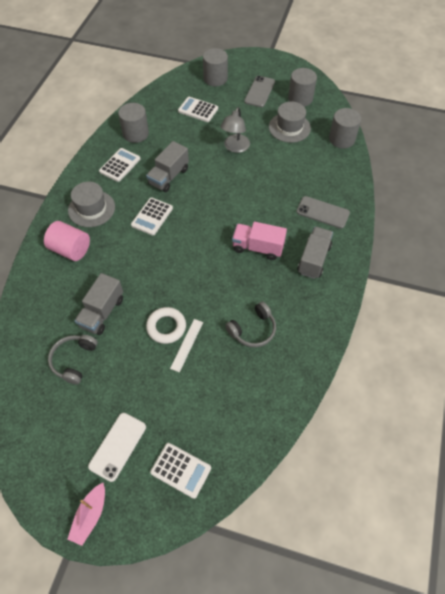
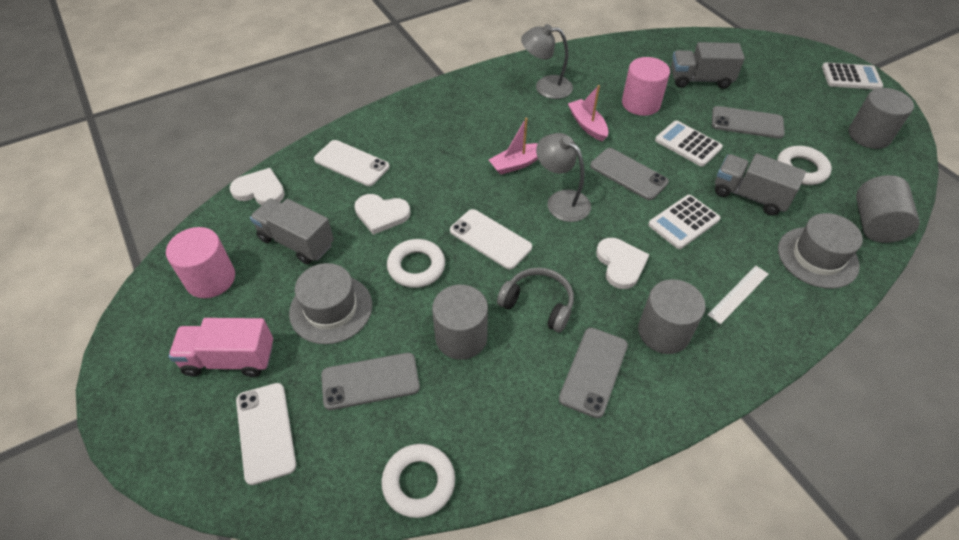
grey headphones: [48,335,98,384] [225,302,276,347] = 2 -> [497,268,574,332] = 1
grey lamp: [220,107,250,153] = 1 -> [521,24,573,99] [536,133,591,222] = 2
grey phone: [244,76,275,107] [296,196,350,229] = 2 -> [321,353,420,410] [559,328,628,418] [590,148,669,200] [712,106,785,139] = 4
pink boat: [68,483,105,546] = 1 -> [489,118,538,175] [568,85,608,141] = 2
pink cylinder: [44,221,90,261] = 1 -> [166,227,235,298] [622,57,670,116] = 2
white calculator: [99,148,140,182] [131,198,173,235] [150,443,211,499] [178,97,218,122] = 4 -> [648,195,720,249] [655,120,723,167] [822,63,883,89] = 3
white heart: none = 0 -> [230,168,285,205] [354,194,411,235] [596,238,649,289] = 3
white phone: [88,413,146,482] = 1 -> [236,383,296,485] [314,140,390,186] [450,209,532,269] = 3
white ring: [146,307,186,344] = 1 -> [381,444,455,518] [387,239,445,288] [777,146,832,185] = 3

